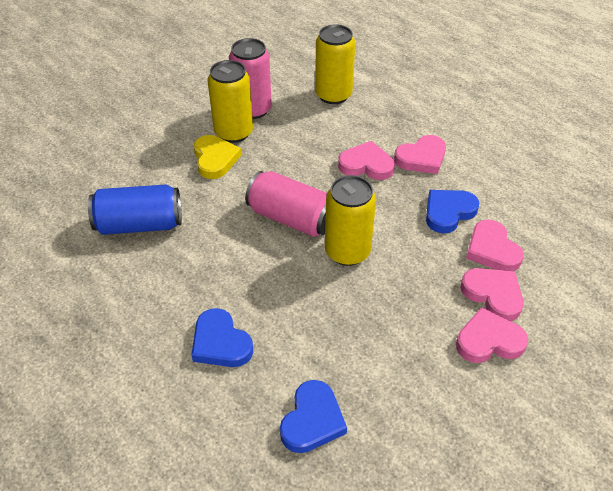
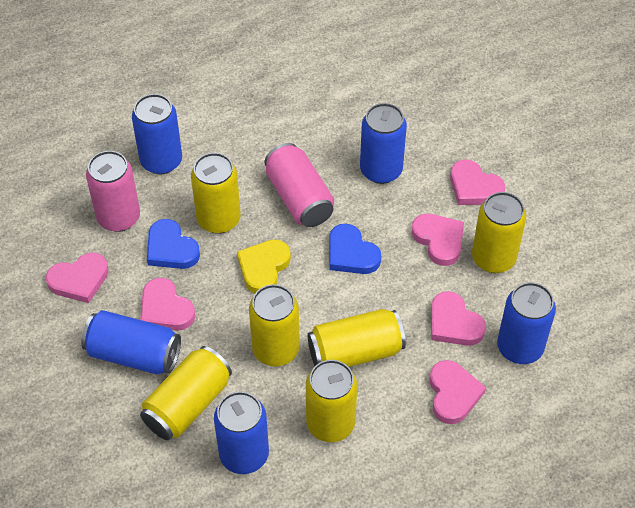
blue can: [88,184,182,235] = 1 -> [81,310,181,375] [132,94,182,174] [214,391,269,474] [360,103,407,184] [497,282,556,364] = 5
blue heart: [191,308,253,367] [280,380,347,453] [426,190,479,233] = 3 -> [147,219,200,269] [329,224,381,274] = 2
pink heart: [338,141,395,180] [394,135,446,174] [456,307,528,363] [460,268,524,321] [466,219,524,271] = 5 -> [46,252,109,303] [140,278,195,331] [412,214,464,266] [429,360,486,424] [431,291,486,346] [450,160,505,205] = 6
yellow can: [208,60,253,143] [315,24,355,104] [325,175,376,266] = 3 -> [140,346,232,440] [191,153,241,234] [249,284,300,366] [306,360,357,442] [307,309,406,367] [472,192,526,273] = 6

